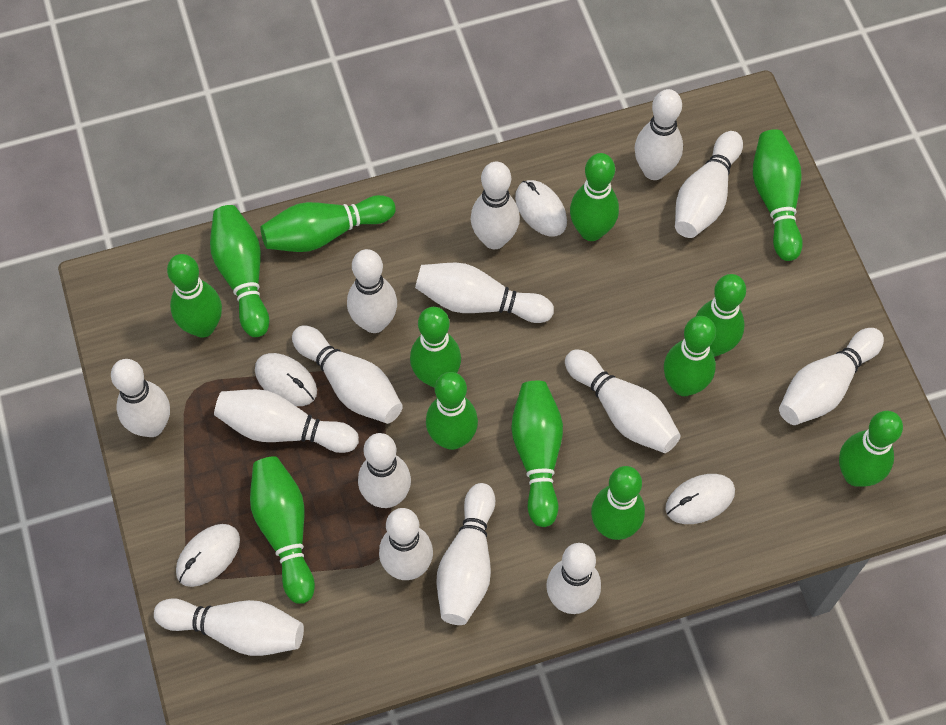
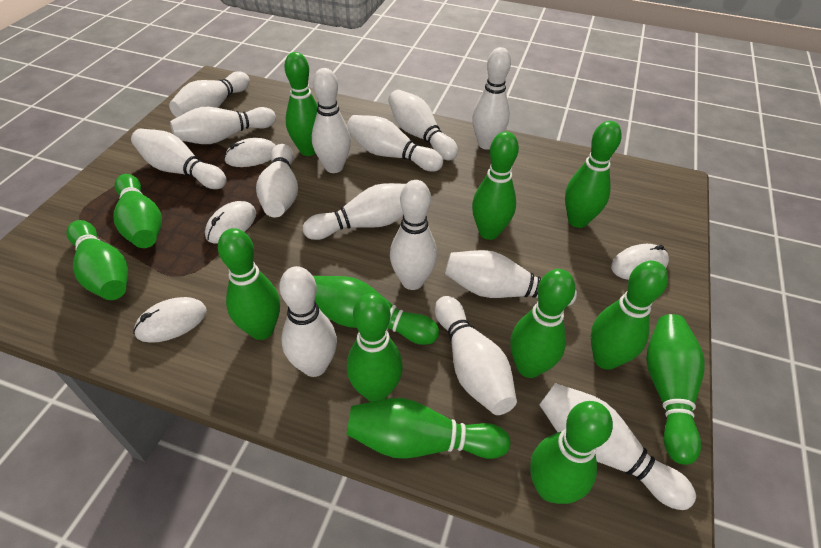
white bowling pin: [111,359,170,437] [154,598,304,656] [214,389,359,453] [292,326,403,424] [347,249,397,333] [358,433,411,508] [379,508,433,580] [415,263,554,323] [436,483,495,625] [471,162,520,249] [546,543,601,614] [565,349,681,453] [635,89,683,180] [675,131,743,238] [779,328,884,425] = 15 -> [131,129,226,189] [169,71,250,117] [170,107,276,144] [256,144,298,217] [279,266,337,377] [303,183,406,240] [312,68,351,173] [347,115,443,172] [388,90,458,160] [390,180,437,290] [435,296,517,415] [445,250,577,306] [472,47,511,150] [539,383,696,510] = 14

